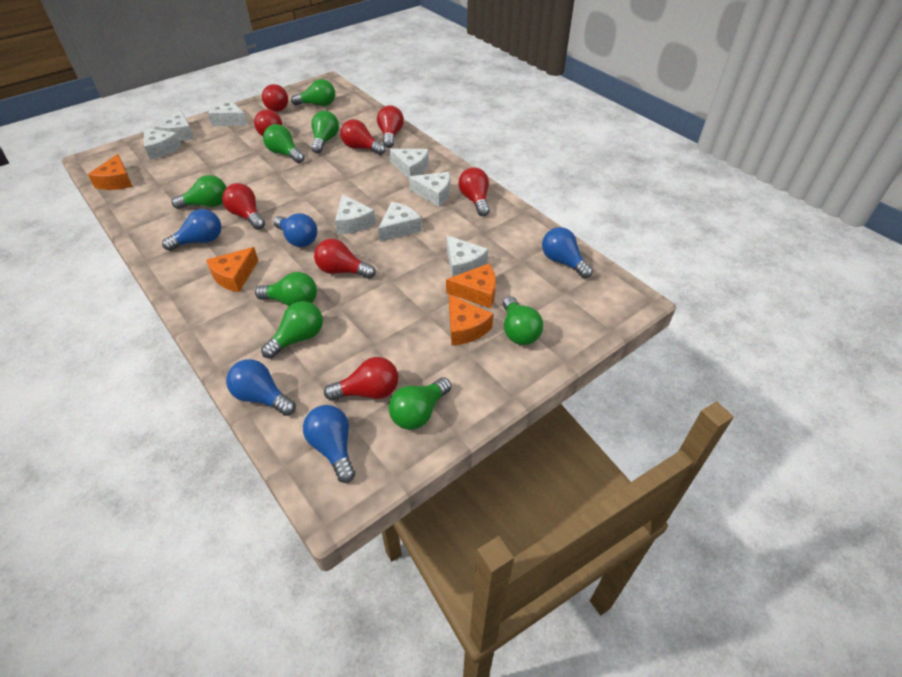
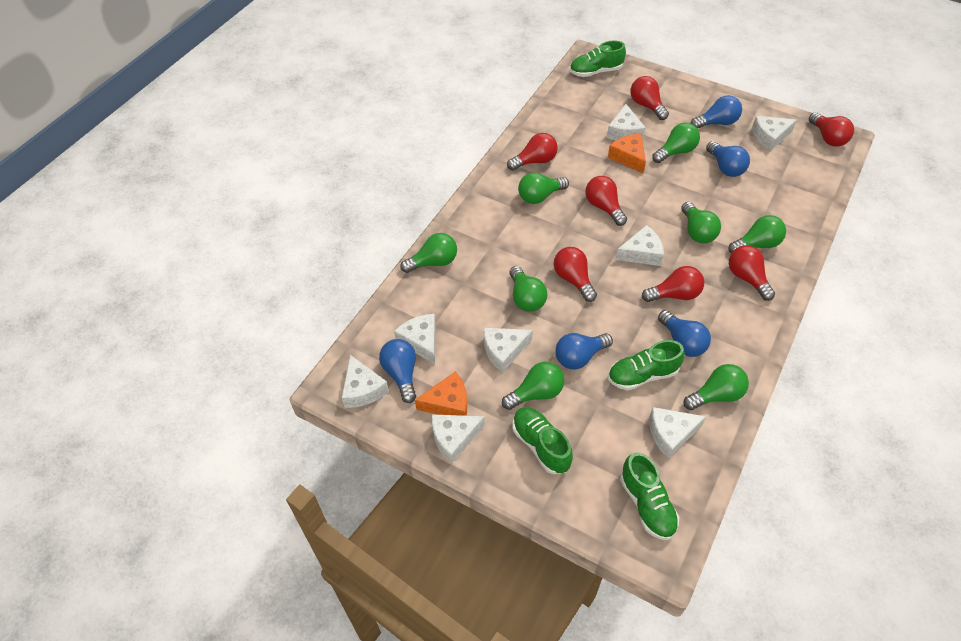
green shoe: none = 0 -> [513,407,573,474] [570,41,626,77] [608,340,685,391] [620,452,679,540] = 4
orange cheese: [88,154,133,190] [206,247,258,292] [446,264,496,308] [449,294,493,345] = 4 -> [415,371,467,416] [608,134,646,173] = 2
red light bulb: [222,183,265,230] [254,109,282,136] [262,84,288,112] [314,239,375,279] [324,357,398,401] [340,119,386,155] [377,105,404,148] [458,167,490,216] = 8 -> [507,133,558,171] [554,247,597,302] [585,176,627,226] [630,76,669,120] [642,266,704,302] [729,245,775,301] [809,112,854,147] = 7

